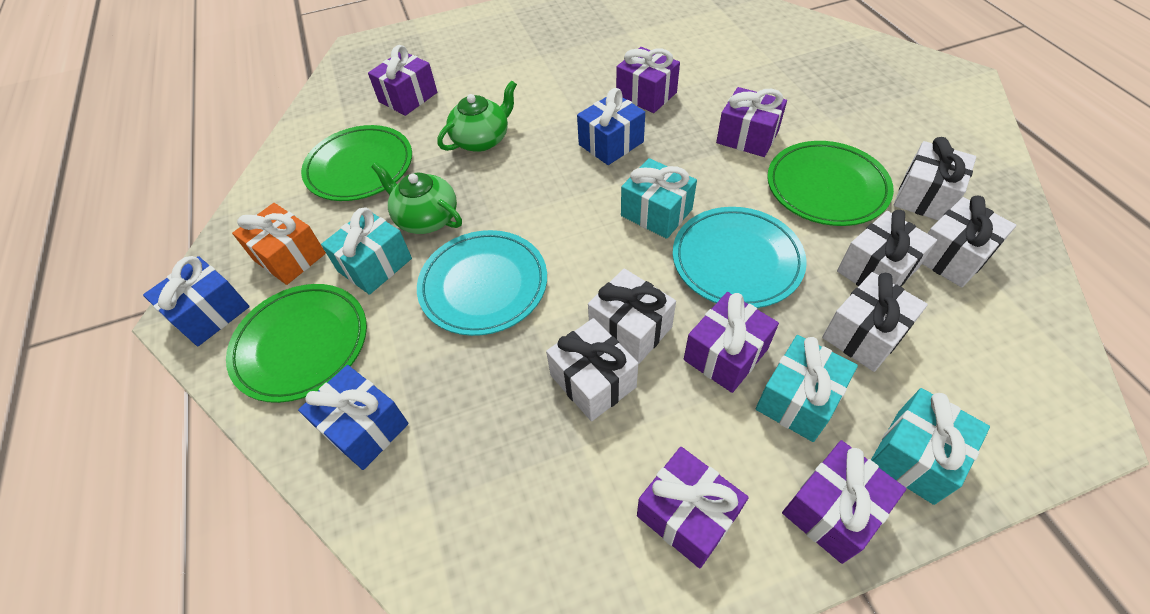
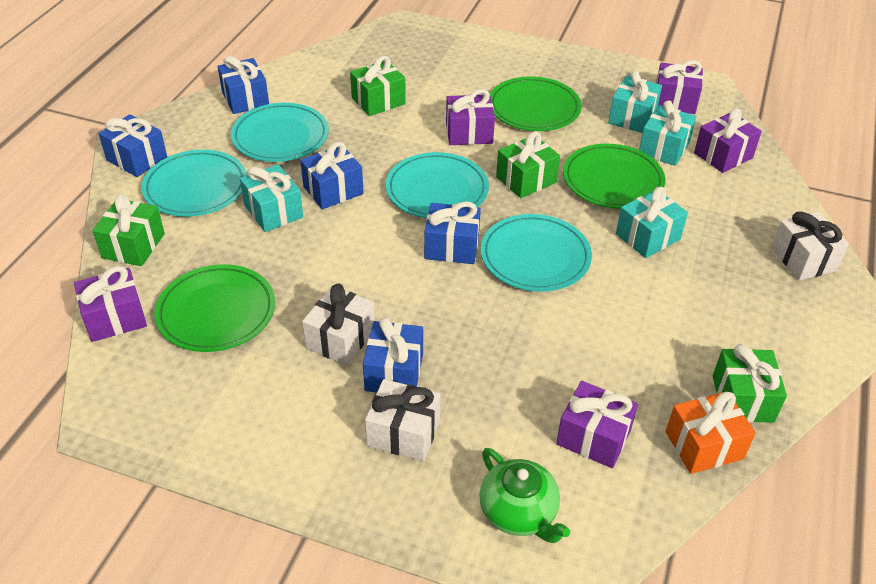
blue gift: [143,256,250,346] [298,365,408,470] [577,88,645,165] = 3 -> [99,114,167,177] [218,56,269,114] [300,142,364,209] [363,317,423,392] [424,201,481,264] = 5
green gift: none = 0 -> [92,194,165,266] [350,56,406,116] [496,131,560,198] [713,344,787,423] = 4
green teapot: [371,162,462,234] [437,80,517,152] = 2 -> [479,448,570,543] = 1
purple gift: [368,45,437,116] [616,47,680,113] [637,447,749,568] [684,292,779,393] [716,87,787,157] [782,440,906,564] = 6 -> [74,266,147,342] [446,89,495,145] [556,381,638,468] [656,60,703,114] [694,108,762,173] = 5
turquoise plate: [417,230,547,336] [673,207,807,308] = 2 -> [142,150,247,217] [231,103,329,162] [386,152,489,218] [481,214,592,291] = 4
white gift: [546,318,638,421] [588,268,676,364] [822,272,928,372] [837,210,937,287] [893,137,977,221] [922,196,1016,287] = 6 -> [302,284,375,366] [365,379,441,461] [771,212,849,280] = 3

